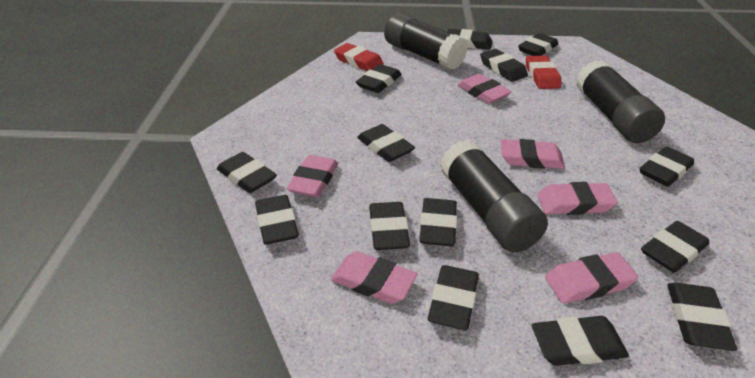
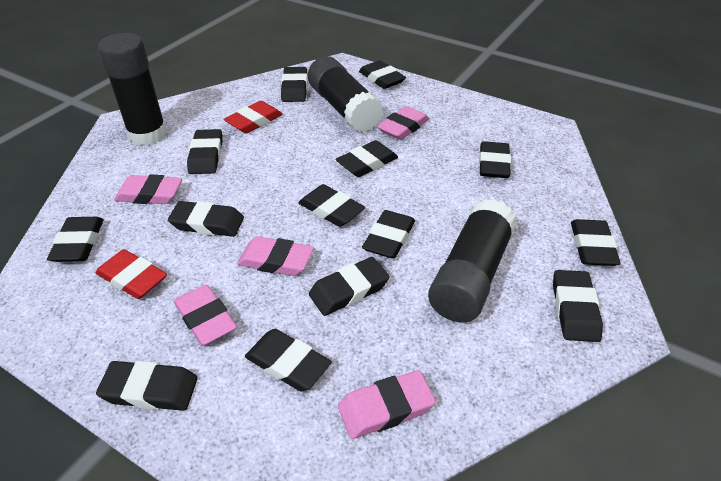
pink eraser: [287,155,338,197] [331,251,417,304] [458,74,512,104] [501,139,565,169] [537,182,618,215] [545,252,638,304] = 6 -> [114,174,182,204] [174,285,237,346] [237,236,314,276] [338,370,436,439] [377,106,429,140] = 5

